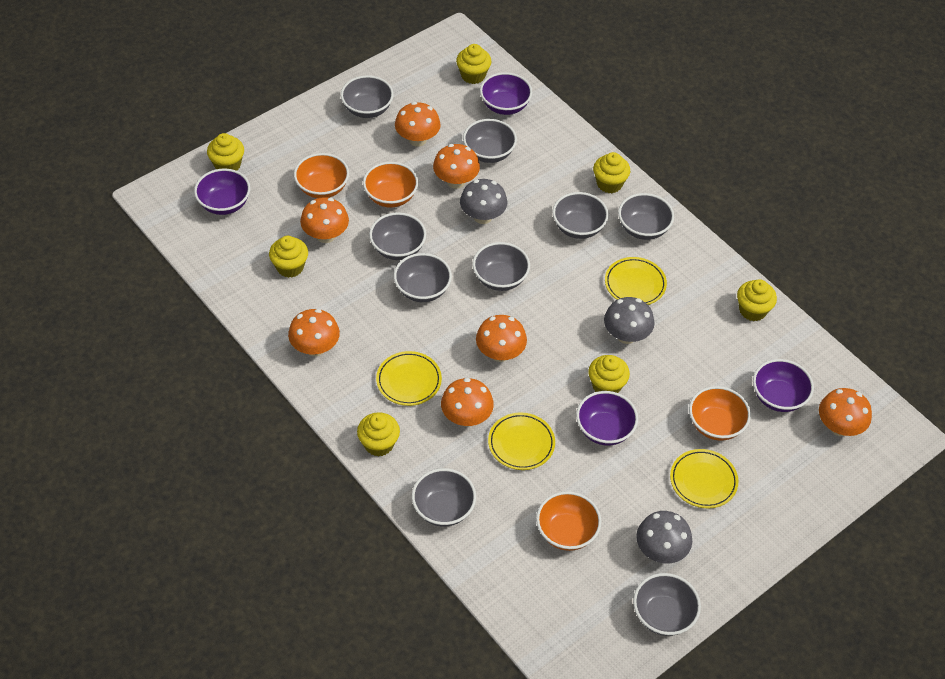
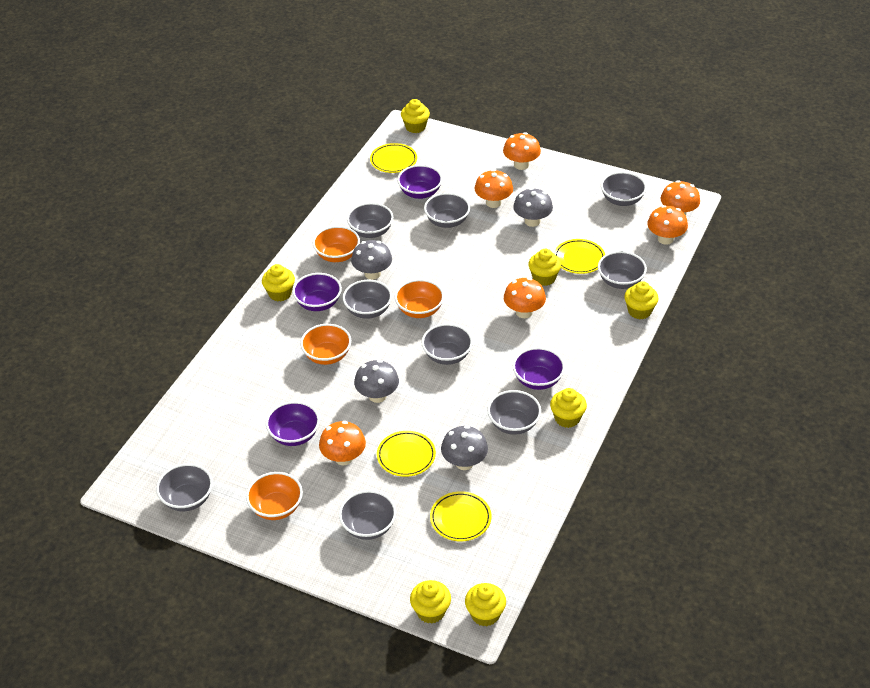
grey mushroom: [460,179,507,224] [604,297,654,344] [636,511,692,564] = 3 -> [351,240,392,280] [354,360,399,403] [441,425,488,470] [513,188,553,227] = 4
orange mushroom: [288,309,340,356] [300,197,349,243] [395,102,441,147] [433,144,480,189] [441,378,494,427] [476,315,527,362] [819,388,872,436] = 7 -> [319,421,366,465] [474,169,513,208] [503,132,541,170] [504,277,546,318] [647,205,688,245] [661,180,700,215] = 6

